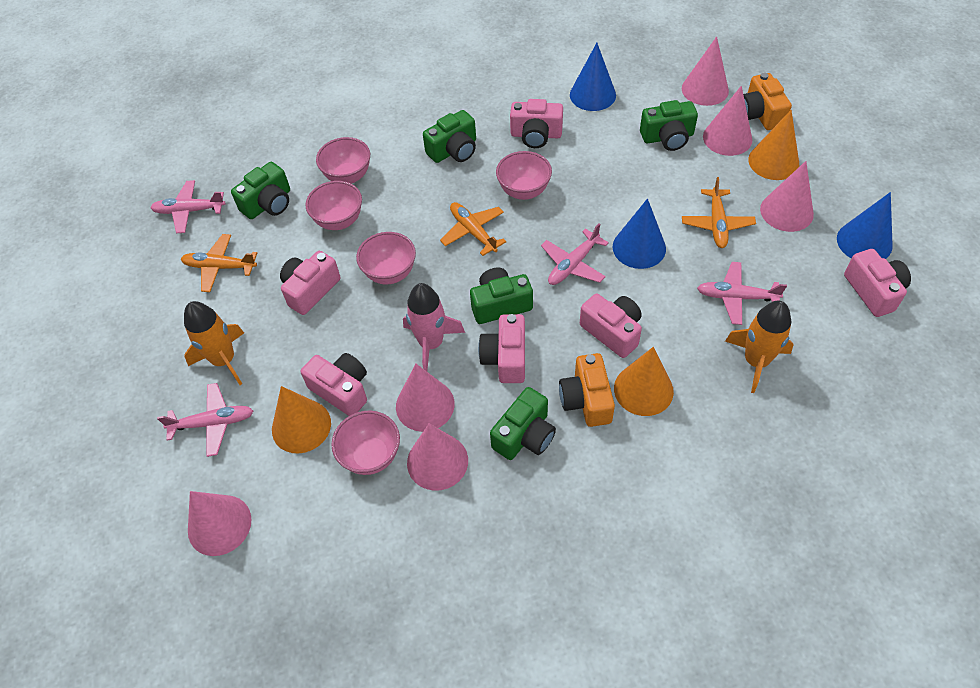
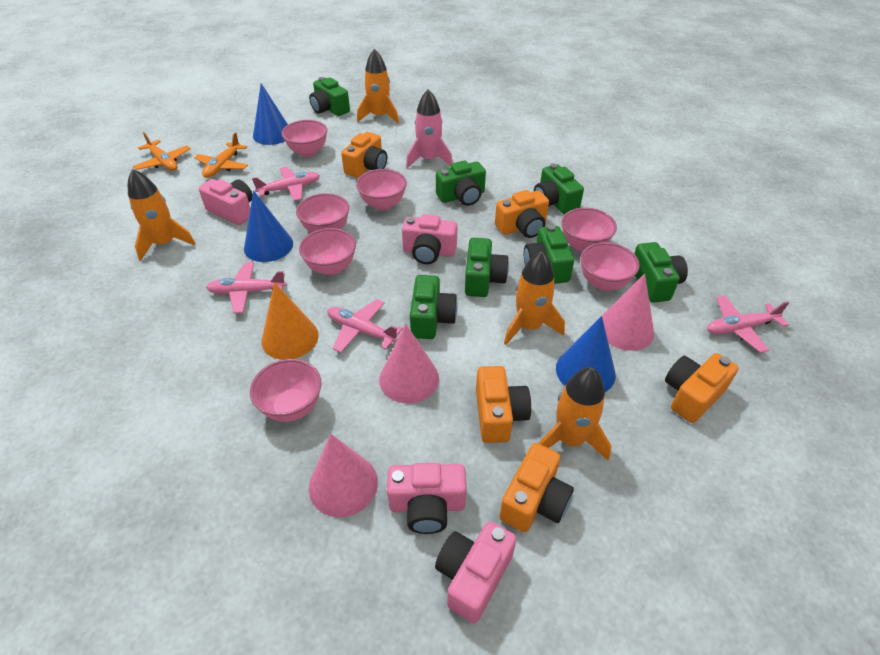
green camera: [231,162,290,219] [423,110,476,163] [470,268,533,324] [490,387,556,460] [640,100,698,151] = 5 -> [309,77,350,116] [410,275,458,339] [436,160,486,206] [465,238,509,297] [524,224,574,284] [534,163,584,214] [634,242,688,303] = 7
orange camera: [559,353,615,427] [743,73,792,130] = 2 -> [341,132,387,178] [476,366,531,443] [495,190,549,238] [499,443,574,532] [665,353,739,423] = 5
orange cone: [272,386,331,453] [614,347,674,416] [748,110,799,180] = 3 -> [262,282,319,360] = 1
orange plane: [181,234,257,292] [440,202,506,256] [682,177,756,248] = 3 -> [133,132,191,171] [194,132,248,178] = 2
orange rocket: [184,301,244,385] [725,301,794,393] = 2 -> [128,169,196,261] [357,49,399,124] [504,251,565,345] [539,367,611,461] = 4
pink bowl: [305,181,362,230] [316,137,370,184] [331,411,400,475] [356,232,416,285] [496,151,552,200] = 5 -> [250,359,321,422] [282,120,327,157] [296,193,349,233] [299,228,356,275] [356,169,407,211] [562,208,617,252] [580,242,640,291] = 7
pink camera: [280,251,340,315] [301,353,367,416] [478,314,525,383] [510,99,563,148] [580,294,642,358] [844,249,911,317] = 6 -> [199,179,253,225] [387,463,467,534] [402,214,457,264] [435,521,516,623] = 4
pink cone: [188,491,252,556] [396,364,455,432] [407,423,468,491] [682,36,729,106] [703,86,752,156] [760,161,814,232] = 6 -> [309,434,378,517] [379,324,439,403] [602,273,654,351] = 3

